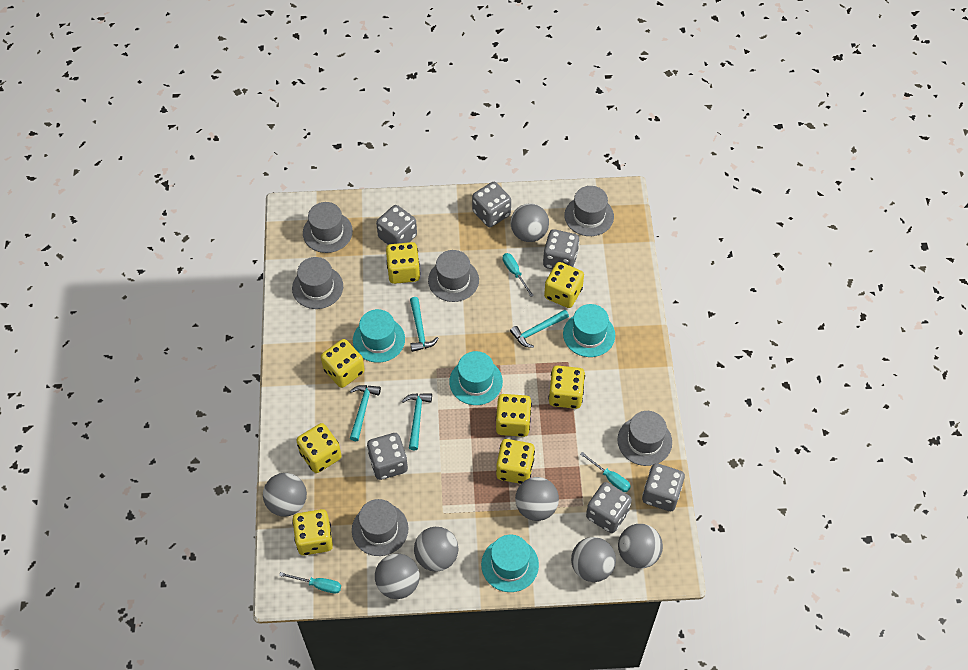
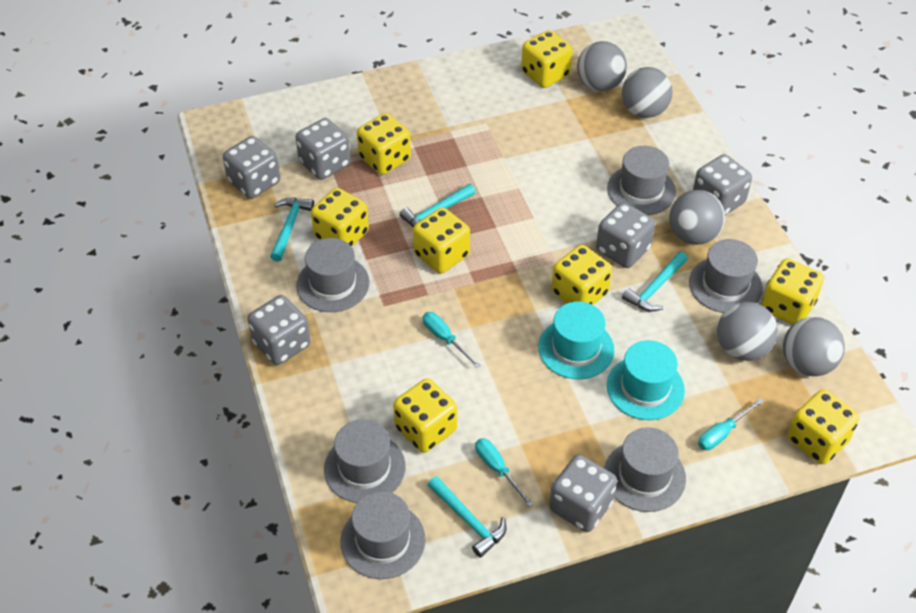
grey ball: [263,473,307,517] [375,554,420,599] [414,527,458,572] [510,203,549,242] [515,477,559,521] [571,537,616,582] [618,524,663,568] = 7 -> [577,41,627,91] [622,67,673,118] [669,190,725,245] [717,302,778,361] [783,317,845,376] = 5
turquoise hat: [353,309,405,363] [449,351,503,405] [481,535,539,592] [563,304,615,357] = 4 -> [538,302,614,379] [607,340,685,420] = 2

